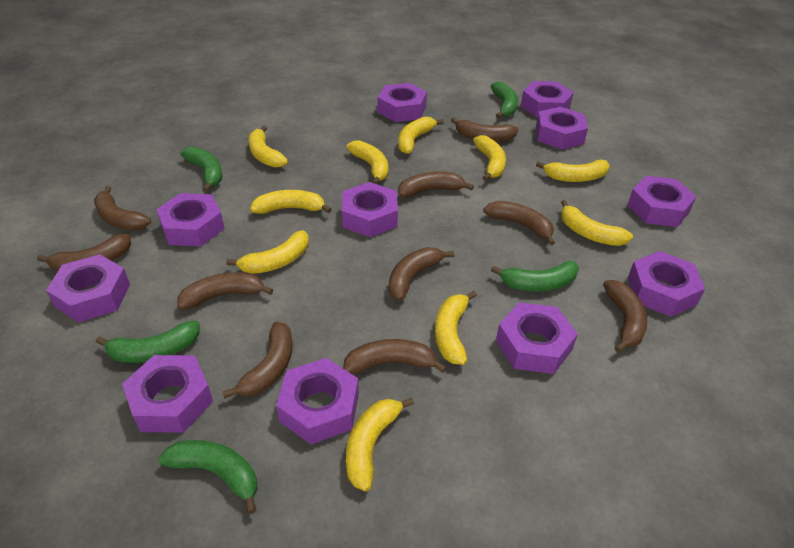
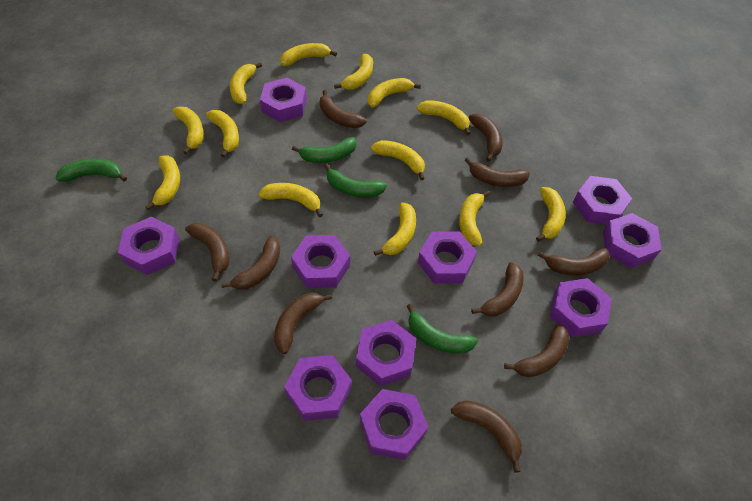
green banana: [96,321,200,363] [158,440,258,514] [180,147,222,192] [491,81,518,118] [491,261,579,291] = 5 -> [56,159,127,182] [292,137,356,163] [324,164,387,197] [407,304,478,354] = 4
purple nut: [46,254,130,323] [122,355,213,433] [156,193,225,246] [276,358,359,444] [342,182,398,237] [378,83,427,122] [496,302,578,374] [521,81,574,117] [536,106,588,150] [628,176,696,227] [628,251,705,317] = 11 -> [118,217,179,275] [260,78,307,122] [284,355,352,421] [291,235,350,288] [356,320,416,386] [360,389,428,460] [418,231,477,284] [549,278,612,337] [573,176,632,225] [603,213,662,268] = 10
yellow banana: [226,230,309,274] [248,125,288,168] [250,190,332,214] [346,140,388,184] [346,397,414,491] [398,117,444,154] [435,291,477,365] [473,135,506,181] [536,160,610,182] [561,200,633,246] = 10 -> [145,155,180,210] [173,107,204,155] [206,110,239,158] [230,62,262,104] [259,183,323,217] [280,43,337,66] [334,54,373,90] [368,78,421,107] [371,140,425,180] [374,202,416,256] [417,100,471,135] [459,191,490,246] [536,187,566,242] = 13

